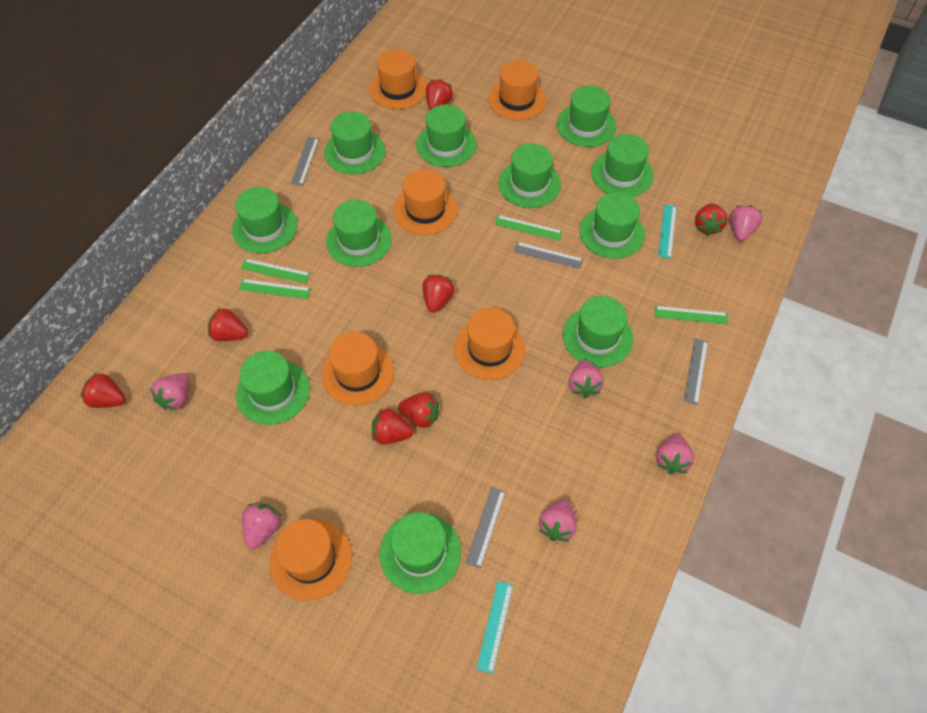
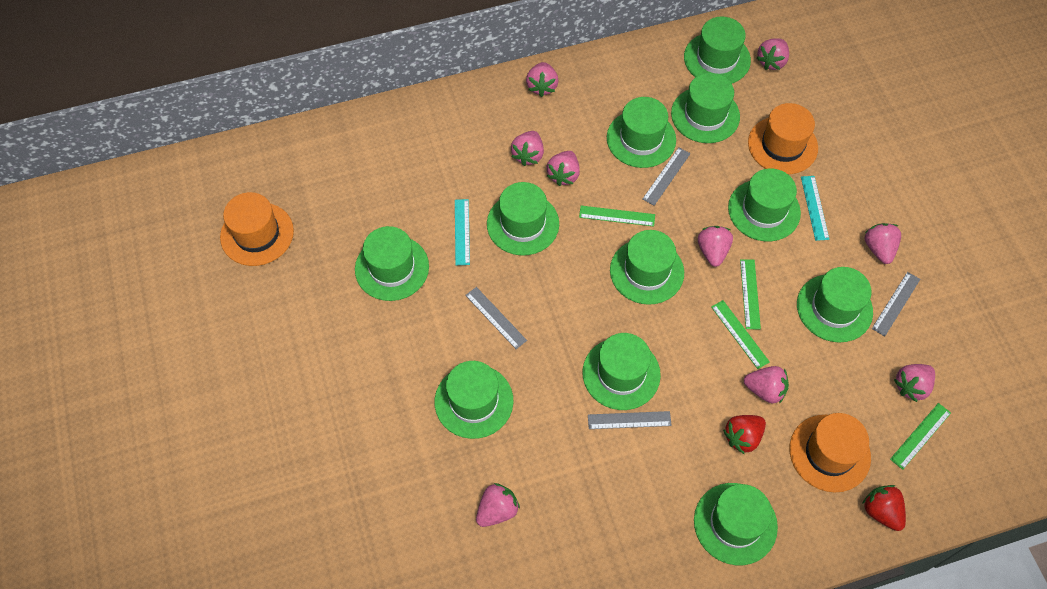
orange hat: [269,519,352,601] [322,332,394,405] [369,49,427,109] [393,169,457,235] [454,308,525,380] [488,60,546,120] = 6 -> [220,192,294,266] [748,103,818,174] [790,413,871,492] = 3
pink strawberry: [150,373,190,410] [242,503,281,549] [539,499,577,542] [568,360,604,398] [656,434,694,474] [730,205,763,241] = 6 -> [476,483,520,527] [511,131,544,166] [526,62,558,97] [547,151,580,186] [698,226,733,267] [744,366,789,404] [757,38,789,70] [864,223,901,264] [894,364,935,402] = 9
red strawberry: [81,372,126,408] [208,307,248,341] [372,409,414,445] [398,392,439,428] [423,275,455,313] [426,79,453,110] [695,203,728,236] = 7 -> [723,415,766,454] [862,485,906,531] = 2

